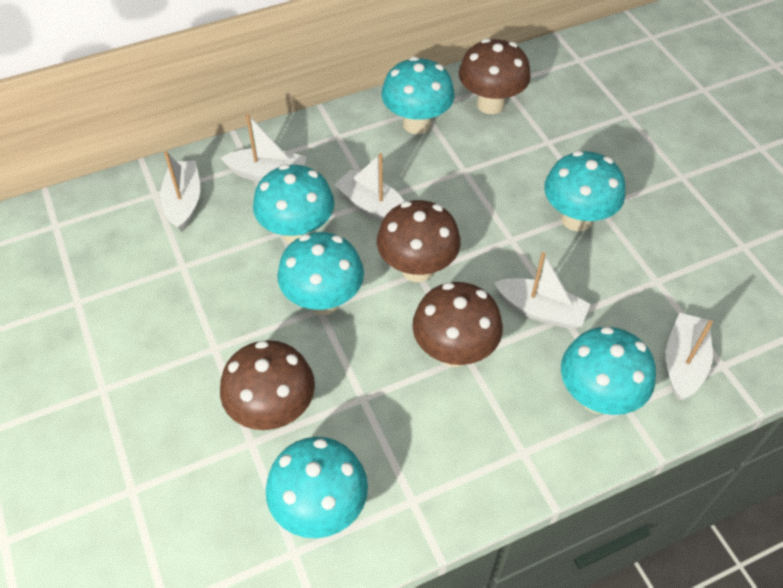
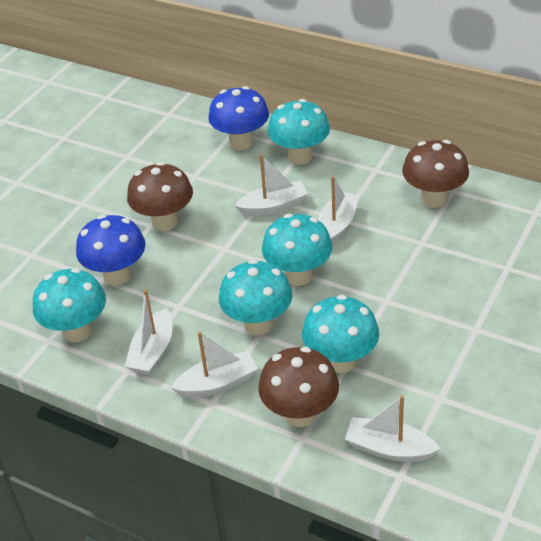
blue mushroom: none = 0 -> [76,215,146,286] [208,86,269,150] = 2
brown mushroom: [220,340,315,430] [377,200,461,282] [412,282,503,367] [459,38,531,114] = 4 -> [127,162,193,231] [258,347,339,427] [402,140,469,208] = 3
turquoise mushroom: [253,164,335,244] [266,437,368,538] [277,232,364,315] [381,57,455,134] [544,151,625,231] [561,327,656,415] = 6 -> [33,268,106,342] [219,259,292,335] [262,214,333,286] [268,99,330,165] [302,295,379,373] = 5

